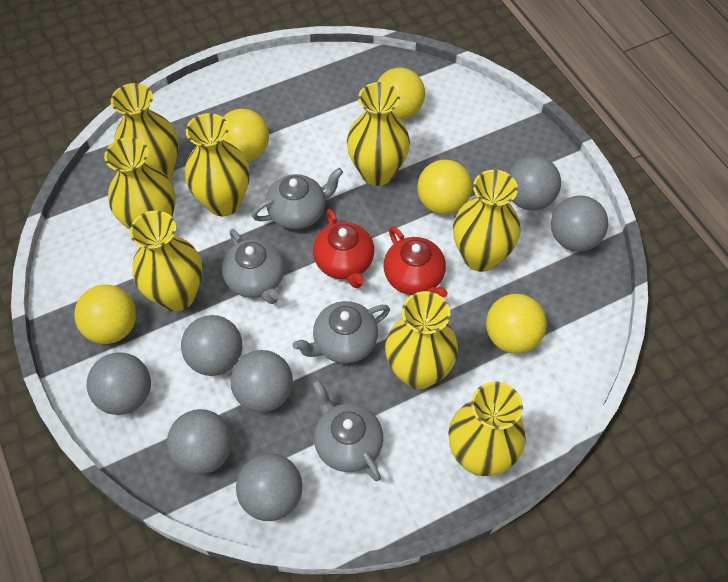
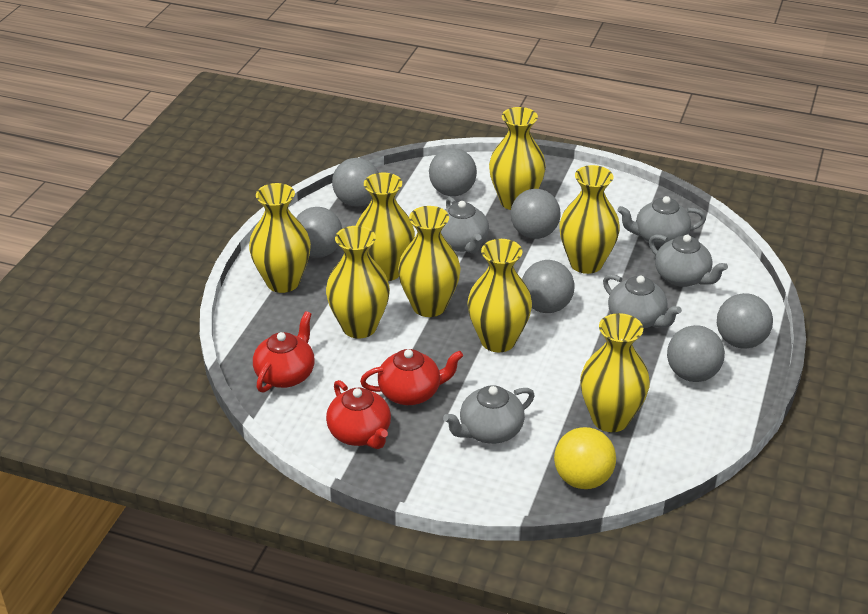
grey teapot: [222,229,285,304] [252,168,343,229] [292,301,390,363] [312,380,383,481] = 4 -> [441,197,489,253] [443,385,535,444] [603,274,682,329] [617,196,706,247] [649,235,728,287] = 5
red teapot: [313,209,374,288] [384,226,448,297] = 2 -> [253,311,315,393] [326,380,391,449] [360,349,463,405] = 3
yellow ball: [74,285,136,344] [223,109,269,162] [377,68,425,120] [417,160,472,215] [486,294,547,354] = 5 -> [554,427,616,489] = 1

